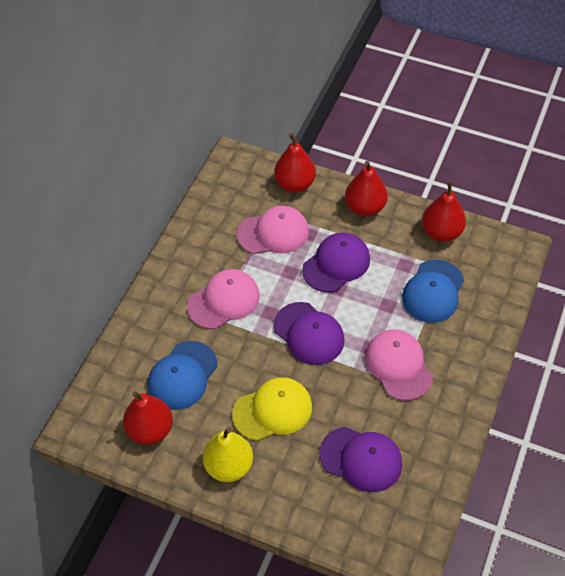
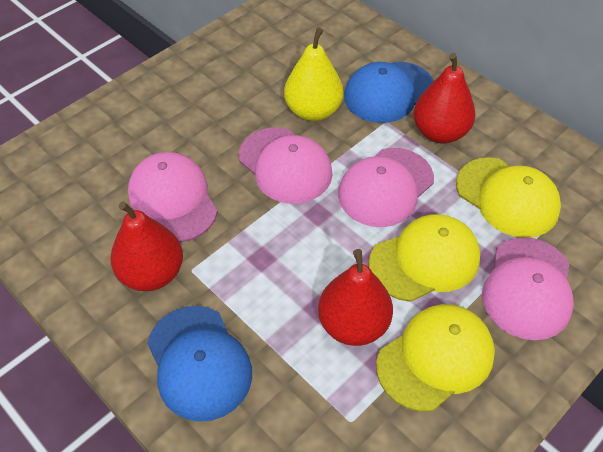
pink cap: [187,269,260,329] [237,206,309,254] [365,329,433,401] = 3 -> [128,152,217,242] [239,127,333,204] [338,148,434,227] [482,237,574,340] = 4
purple cap: [273,302,345,365] [302,232,370,293] [319,427,402,492] = 3 -> none = 0
red pear: [123,391,173,445] [274,133,316,192] [345,161,388,216] [422,181,466,242] = 4 -> [110,201,183,291] [318,249,393,346] [413,53,476,144] = 3
yellow cap: [232,377,312,441] = 1 -> [368,214,480,302] [376,304,495,412] [456,157,561,238] = 3

